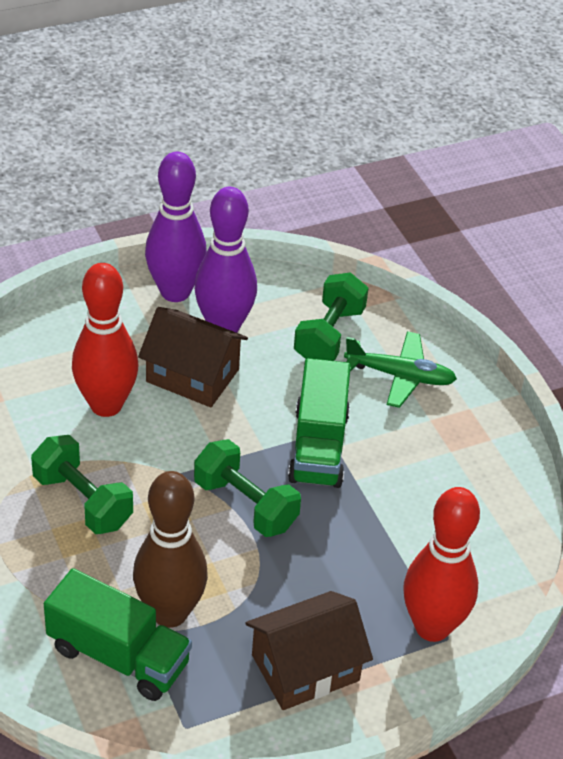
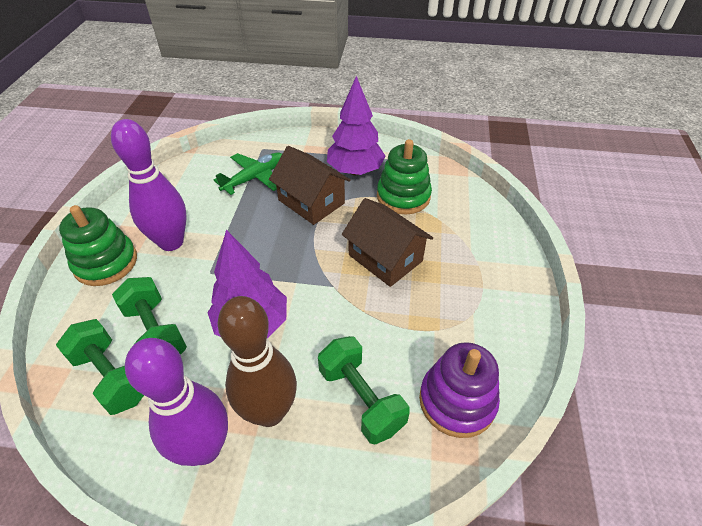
green stacking toy: none = 0 -> [59,205,137,286] [377,139,432,215] = 2
green truck: [44,568,192,701] [288,358,351,488] = 2 -> none = 0
purple stacking toy: none = 0 -> [419,342,500,438] = 1
purple tree: none = 0 -> [208,230,287,339] [327,76,386,175] = 2
red bowling pin: [72,263,139,417] [403,487,480,642] = 2 -> none = 0

